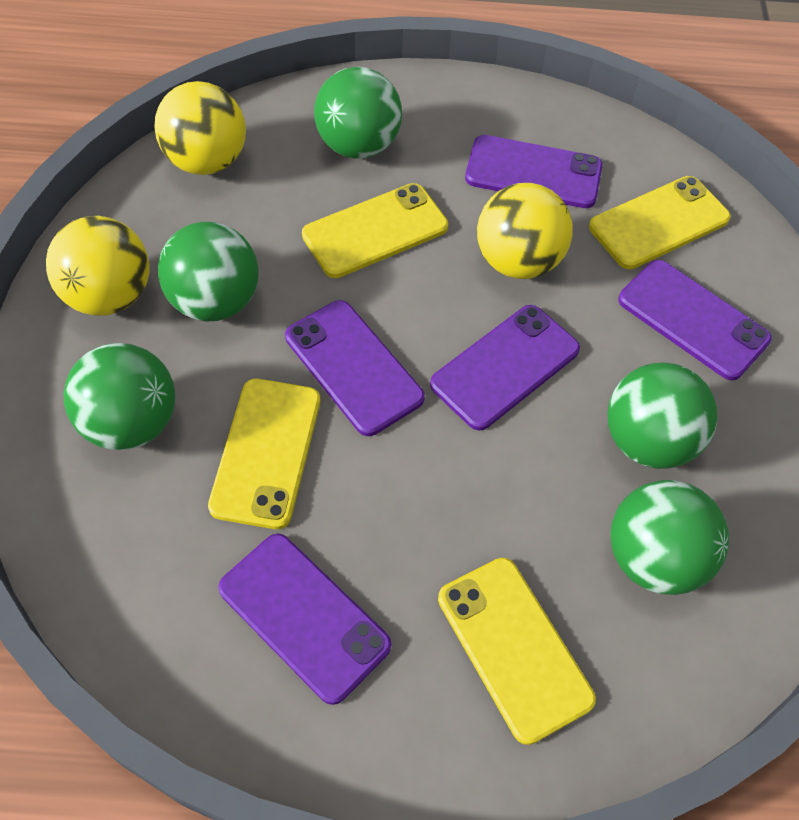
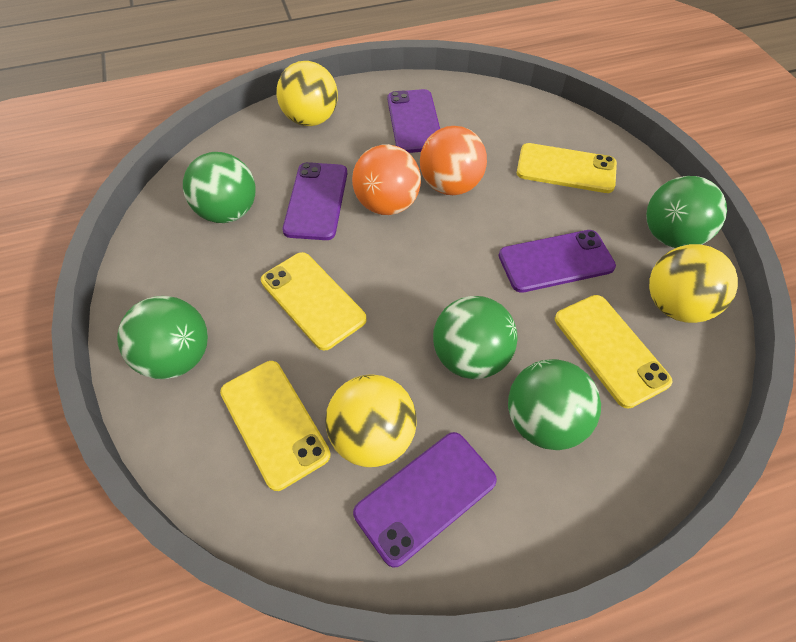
orange ball: none = 0 -> [352,144,421,215] [420,126,487,195] = 2
purple phone: [218,534,392,705] [285,300,425,436] [430,305,580,431] [465,135,603,208] [618,260,772,381] = 5 -> [283,162,347,240] [353,432,497,568] [387,89,440,153] [499,230,616,293] = 4

